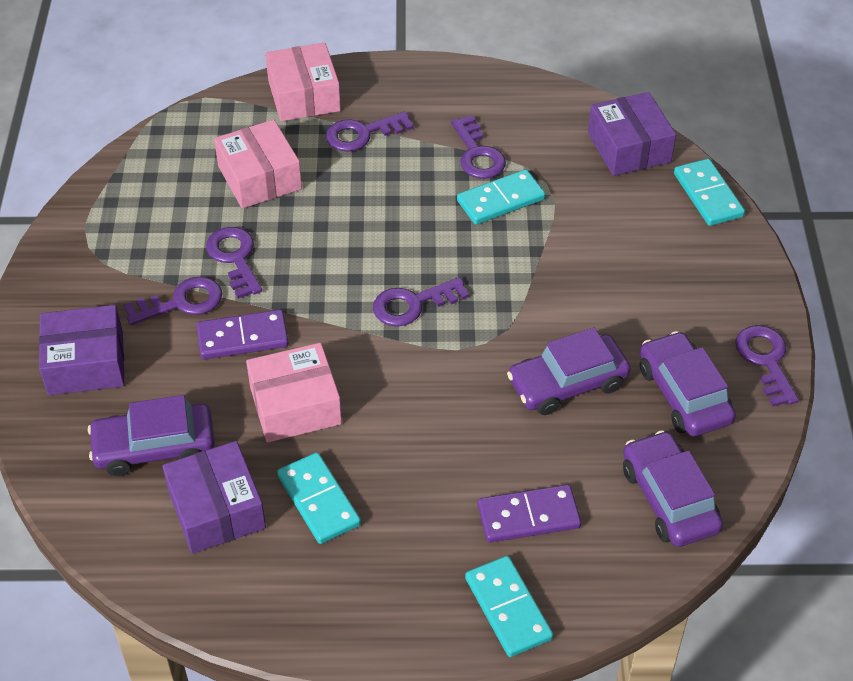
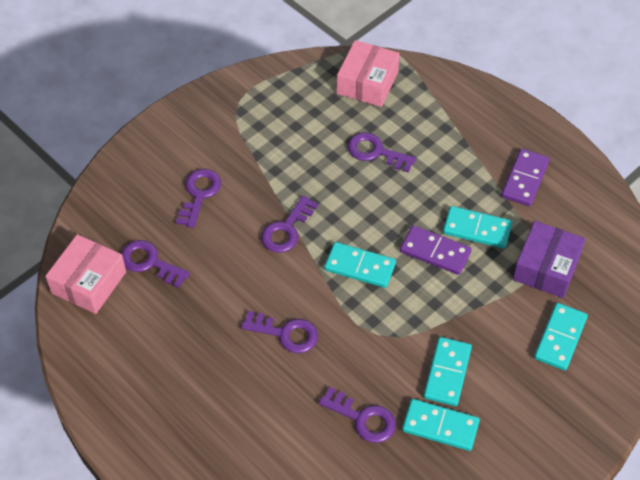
pink box: [214,120,302,209] [246,343,342,443] [265,43,341,121] = 3 -> [45,234,126,314] [337,40,400,107] = 2
purple box: [39,305,125,395] [162,441,266,554] [588,92,676,176] = 3 -> [513,221,586,298] = 1
purple car: [88,395,215,476] [507,328,631,415] [623,430,723,547] [640,331,736,436] = 4 -> none = 0
turquoise domino: [277,452,361,544] [457,169,545,225] [465,556,553,657] [674,159,745,226] = 4 -> [324,242,396,288] [402,399,480,451] [423,337,472,406] [443,206,512,248] [534,303,588,371] = 5

